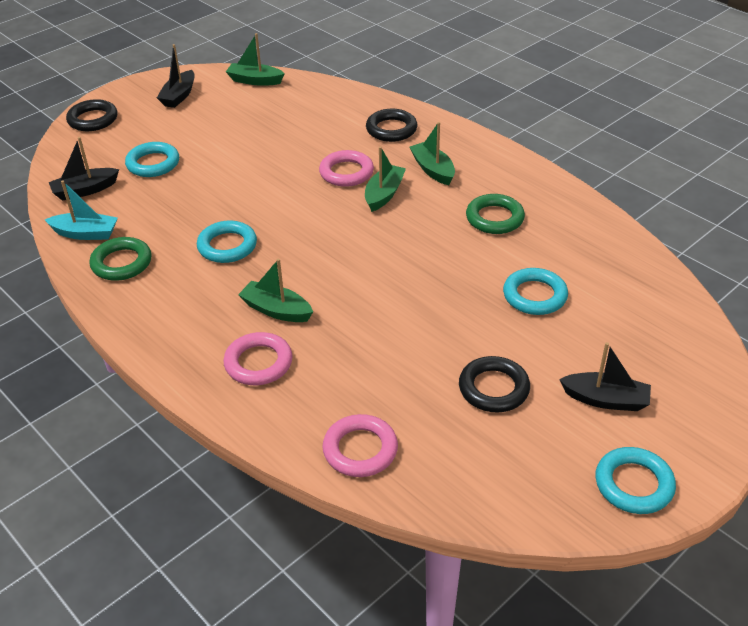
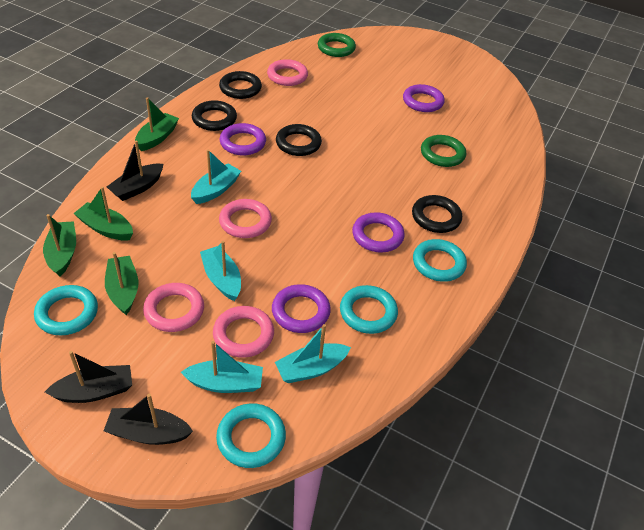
black ring: [66,99,117,131] [366,109,417,142] [459,356,530,412] = 3 -> [192,100,237,131] [219,71,262,99] [276,124,322,156] [412,195,462,233] = 4
pink ring: [223,332,292,385] [319,150,374,187] [322,414,398,477] = 3 -> [143,283,204,332] [213,306,274,358] [219,199,272,238] [267,59,308,86] = 4
purple ring: none = 0 -> [220,123,266,156] [272,284,331,333] [352,212,405,253] [403,84,445,112] = 4
turquoise boat: [45,180,118,240] = 1 -> [181,341,263,393] [191,150,241,204] [200,241,241,301] [275,324,351,383] = 4

